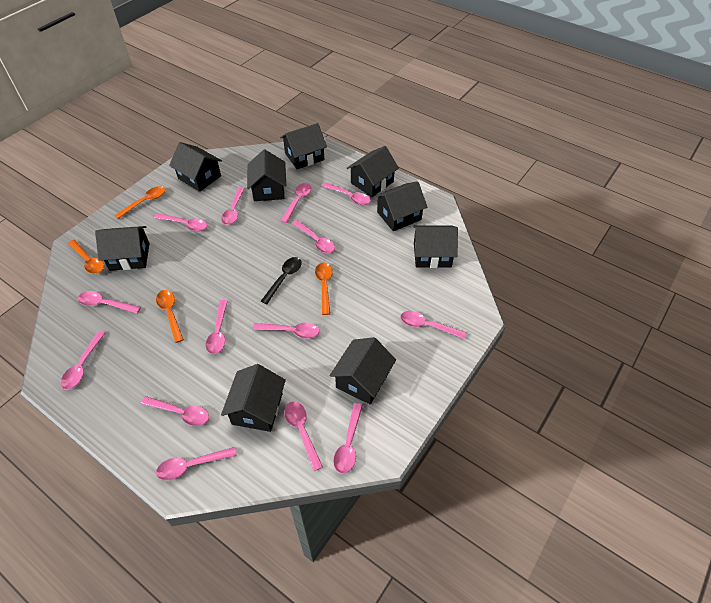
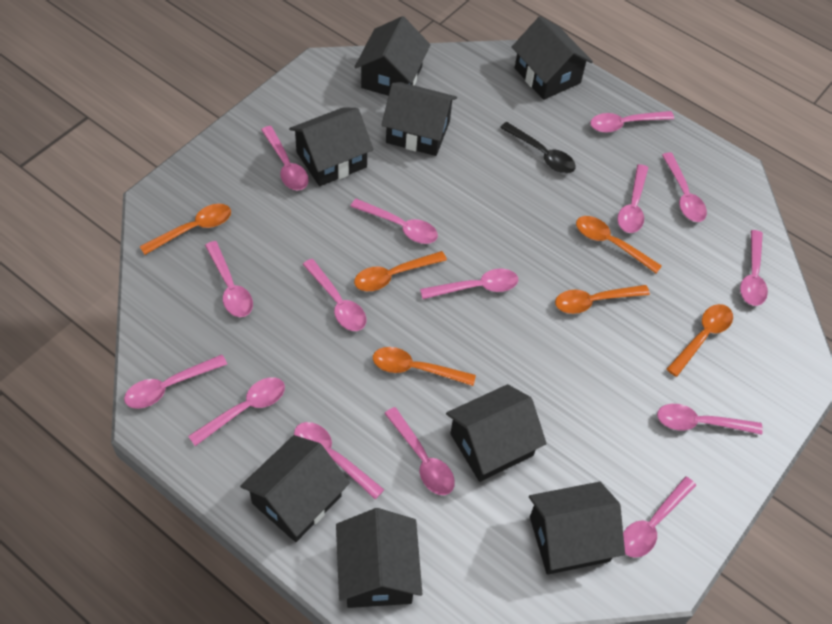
black house: [95,226,150,271] [169,142,222,192] [221,364,286,432] [247,149,286,201] [280,123,327,169] [330,337,396,404] [347,146,399,197] [374,181,427,231] [413,225,458,268] = 9 -> [240,435,350,542] [289,107,374,186] [336,508,422,608] [355,16,430,96] [382,82,457,156] [446,384,547,482] [512,16,593,100] [529,482,625,575] = 8
orange spoon: [68,240,104,274] [114,186,165,219] [156,290,184,343] [315,262,333,315] = 4 -> [139,204,231,255] [354,251,447,291] [373,347,476,386] [555,285,650,314] [576,216,662,273] [667,304,733,377] = 6
pink spoon: [61,331,105,389] [78,291,141,314] [141,396,209,426] [154,213,207,231] [156,447,237,480] [206,300,228,354] [221,187,245,225] [253,323,320,339] [281,183,311,223] [284,401,323,471] [292,220,335,253] [322,182,371,205] [333,403,363,474] [400,311,466,339] = 14 -> [124,354,227,409] [188,377,285,446] [205,241,253,317] [261,126,309,191] [294,422,384,499] [302,259,367,331] [350,199,438,244] [384,407,455,495] [420,269,518,299] [590,111,674,133] [617,164,648,233] [623,476,696,558] [657,404,763,435] [662,152,707,222] [740,230,768,306] = 15

